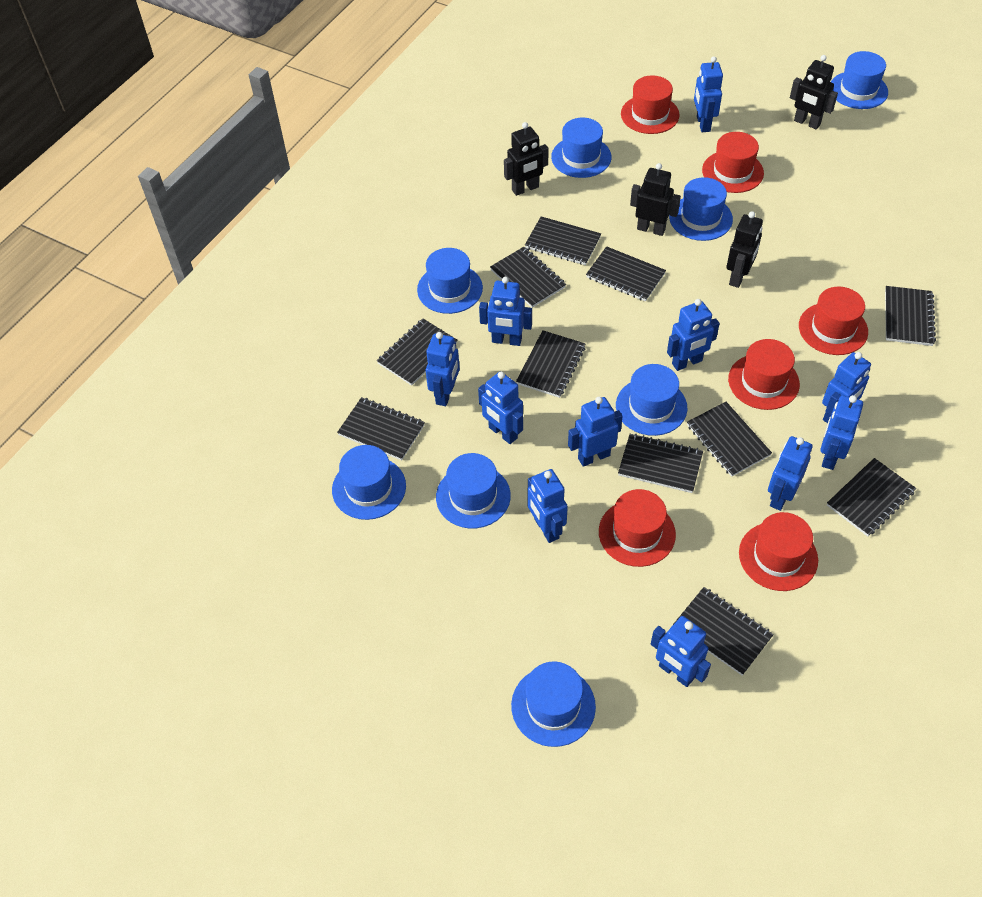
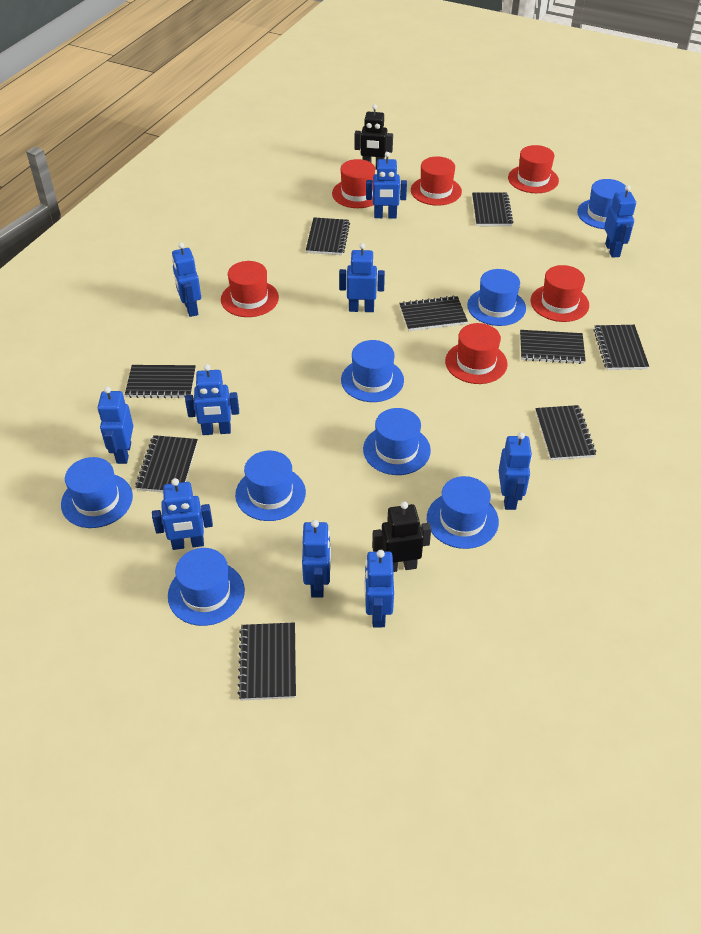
black notebook: [337,397,425,461] [377,319,457,386] [490,247,566,308] [516,330,585,398] [525,216,601,265] [586,246,666,302] [618,434,703,493] [673,587,774,675] [687,402,772,477] [827,458,916,537] [885,286,936,346] = 11 -> [125,365,196,398] [135,435,198,492] [237,622,296,700] [306,217,350,255] [399,296,468,331] [472,192,513,226] [520,330,586,364] [535,405,596,460] [594,325,649,370] = 9
black robot: [504,122,549,196] [630,163,681,236] [726,211,763,288] [790,55,838,130] = 4 -> [355,104,393,170] [372,501,431,572] = 2
blue robot: [426,332,460,406] [478,372,523,444] [479,277,532,346] [528,469,568,543] [568,397,623,467] [651,616,711,687] [667,299,720,371] [694,56,723,132] [768,436,813,511] [820,395,863,470] [822,352,871,423] = 11 -> [98,387,133,464] [152,478,213,550] [172,242,201,317] [185,364,239,435] [302,520,331,598] [339,243,385,312] [364,550,394,627] [366,152,407,219] [499,432,532,510] [604,185,636,258] = 10

